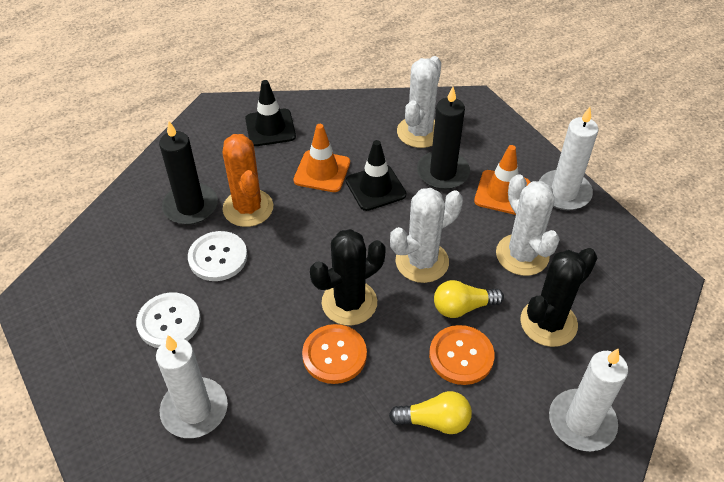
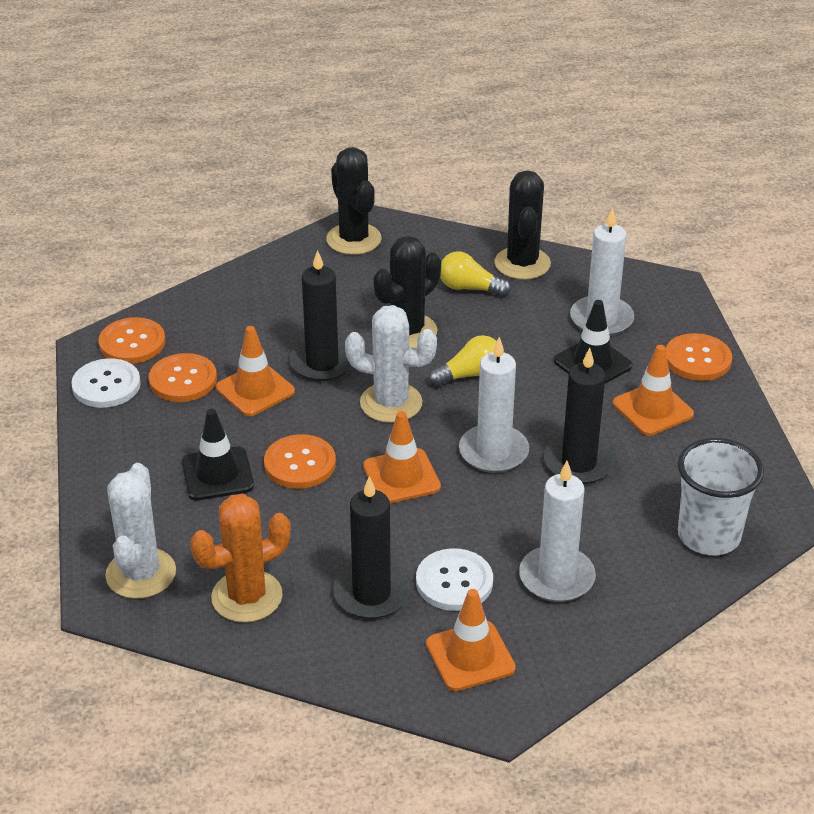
black cactus: [310,229,385,326] [520,248,597,347] = 2 -> [326,147,382,255] [373,236,441,348] [495,170,551,280] = 3
black candle: [159,121,218,225] [417,87,470,190] = 2 -> [289,250,352,381] [333,476,410,619] [544,348,615,484] = 3
orange button: [302,324,367,384] [429,325,495,385] = 2 -> [99,317,165,364] [149,353,217,402] [264,434,336,489] [666,333,732,381] = 4
orange traffic cone: [293,124,350,192] [474,145,530,215] = 2 -> [216,326,295,416] [363,411,441,504] [426,589,516,691] [613,345,694,436] = 4
white cactus: [390,188,463,283] [397,56,441,148] [496,174,560,276] = 3 -> [105,463,176,599] [345,305,437,423] = 2
white cup: none = 0 -> [678,438,764,555] = 1

